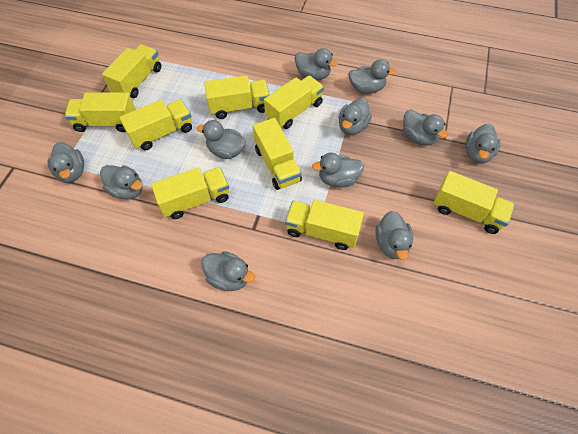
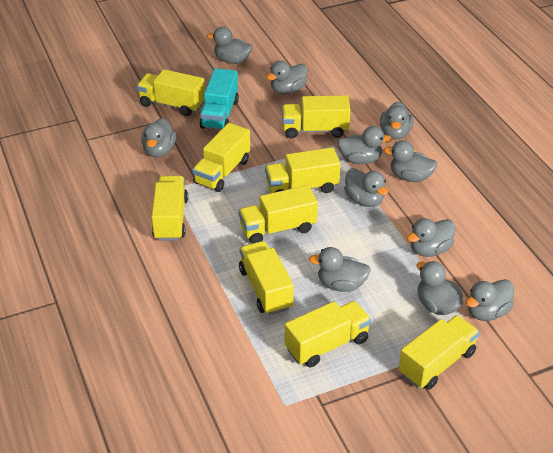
turquoise truck: none = 0 -> [200,68,239,130] = 1

